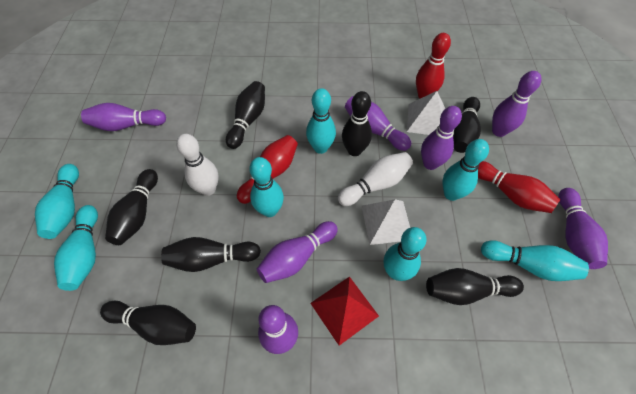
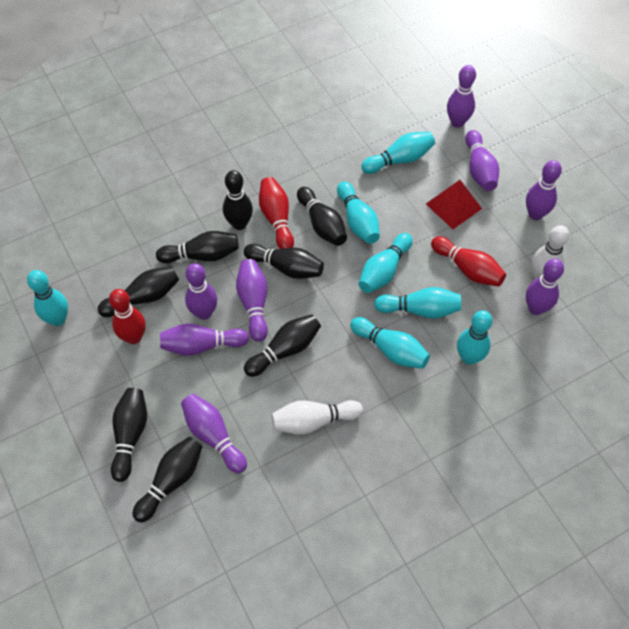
black bowling pin: [100,301,196,345] [105,169,158,245] [161,237,261,272] [226,81,265,149] [342,91,372,156] [426,268,524,305] [453,97,481,153] = 7 -> [98,267,179,317] [111,388,147,482] [132,436,203,523] [156,231,239,263] [223,170,253,230] [244,244,324,279] [244,314,321,377] [297,187,347,246] = 8
purple bowling pin: [81,103,166,131] [257,221,338,283] [258,305,298,354] [345,96,411,151] [421,106,462,170] [492,71,541,137] [558,188,608,269] = 7 -> [160,323,249,356] [181,394,247,473] [185,263,217,320] [236,259,268,342] [447,65,476,128] [465,130,499,191] [526,160,562,220] [526,259,564,315] = 8
white pyramid: [362,199,410,245] [407,91,445,135] = 2 -> none = 0

